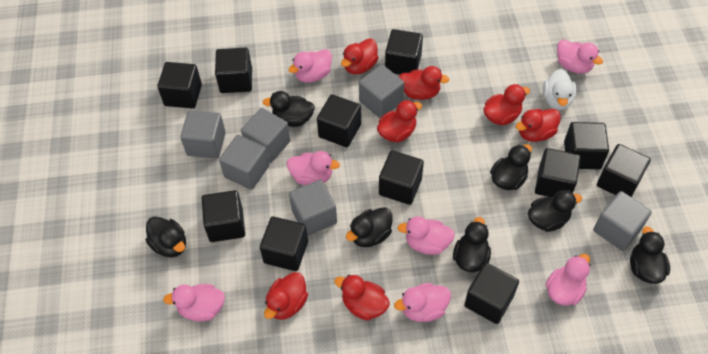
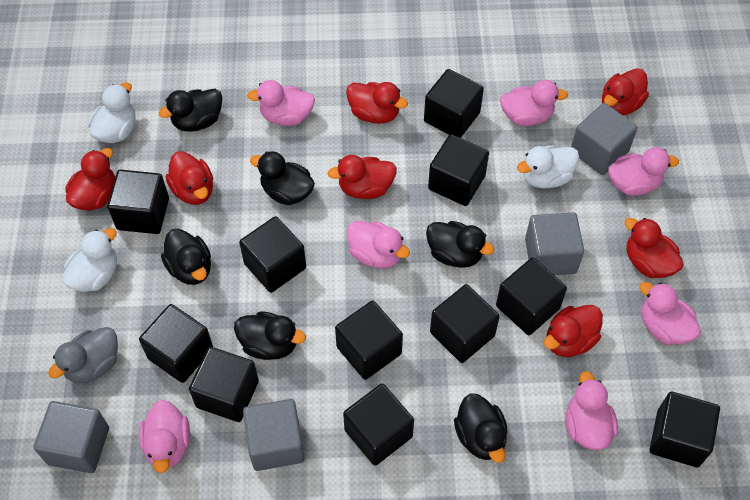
black duck: [146,216,186,257] [263,91,315,127] [346,207,393,247] [453,217,491,272] [490,144,532,190] [528,190,582,232] [630,226,670,284] = 7 -> [159,89,222,132] [161,229,211,285] [234,311,306,360] [250,151,315,205] [426,221,494,268] [454,393,508,463] = 6
grey cube: [180,110,226,159] [219,135,269,190] [241,108,290,163] [289,179,337,236] [359,64,404,118] [593,191,652,251] = 6 -> [34,401,109,473] [243,399,305,471] [525,212,584,275] [571,103,638,175] = 4
grey duck: none = 0 -> [48,327,118,383] = 1
white duck: [543,69,576,110] = 1 -> [62,228,117,292] [88,82,136,143] [517,145,579,189] = 3

